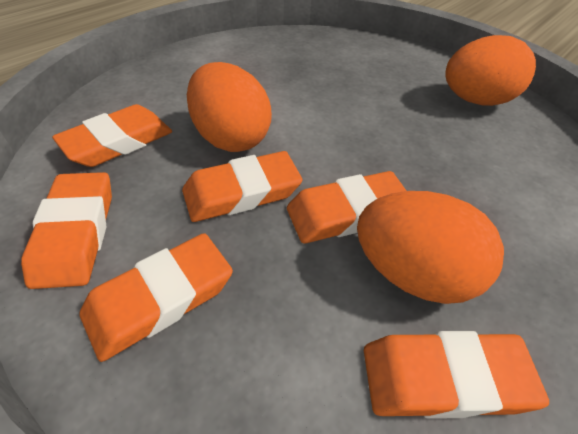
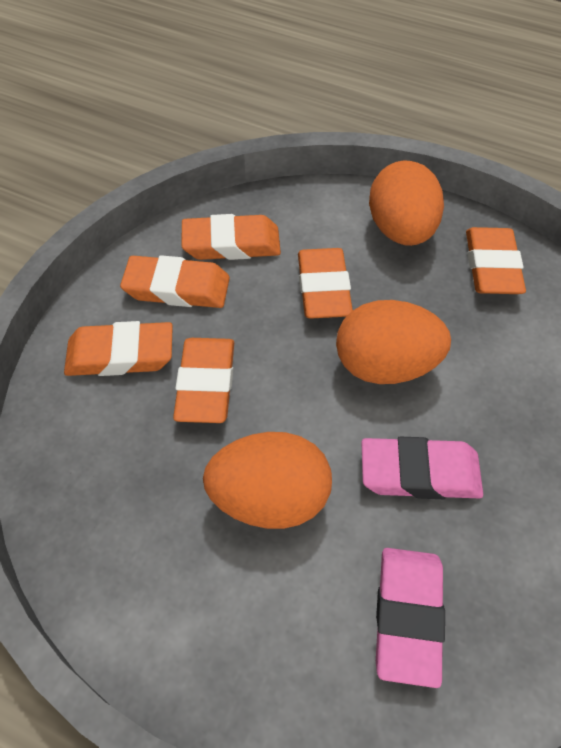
pink eraser: none = 0 -> [361,437,483,499] [376,548,445,688] = 2

